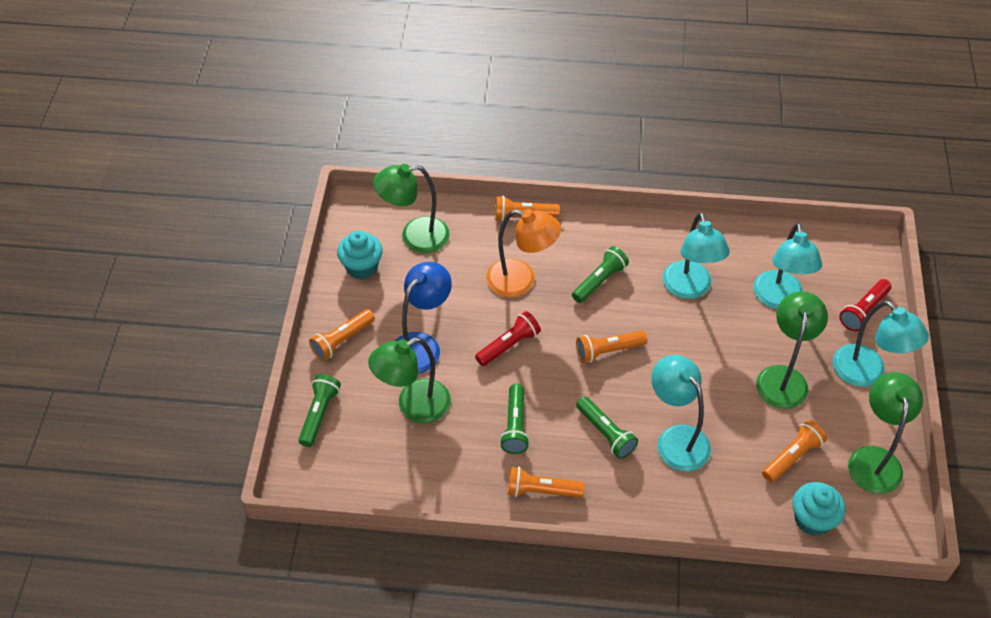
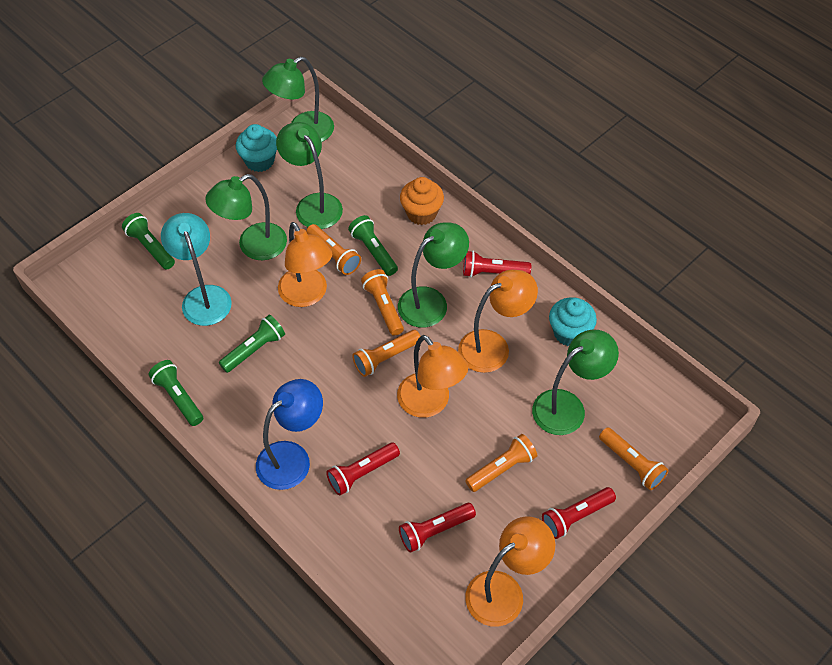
green lamp: [368,337,451,423] [373,164,450,253] [756,291,828,409] [848,372,923,494] = 4 -> [205,174,287,260] [262,57,334,142] [276,122,343,229] [398,222,469,328] [532,329,619,435] = 5
orange cupcake: none = 0 -> [400,177,444,225] = 1
orange lamp: [486,209,561,297] = 1 -> [278,222,332,307] [397,335,468,418] [458,270,538,373] [465,516,555,627] = 4
red flashlight: [475,311,541,366] [839,279,891,331] = 2 -> [326,442,400,496] [399,503,476,553] [463,251,531,277] [542,487,616,539] = 4
turquoise lamp: [651,355,711,472] [663,212,730,299] [753,223,822,309] [833,300,929,387] = 4 -> [161,213,232,326] = 1

